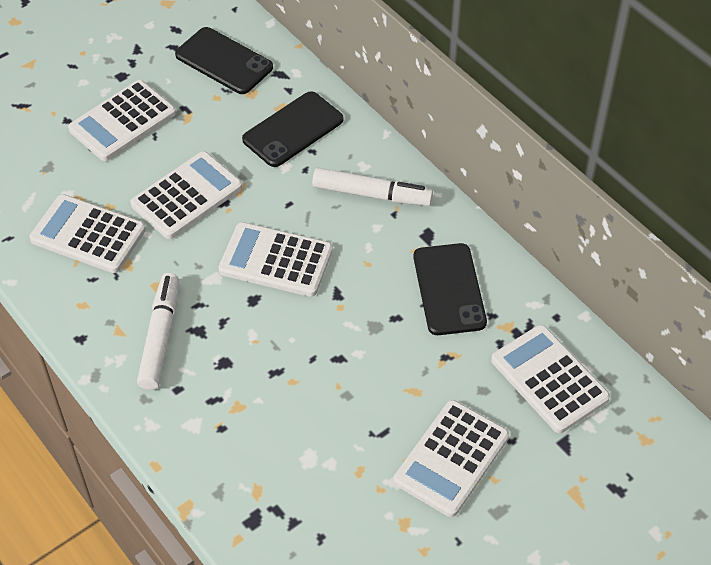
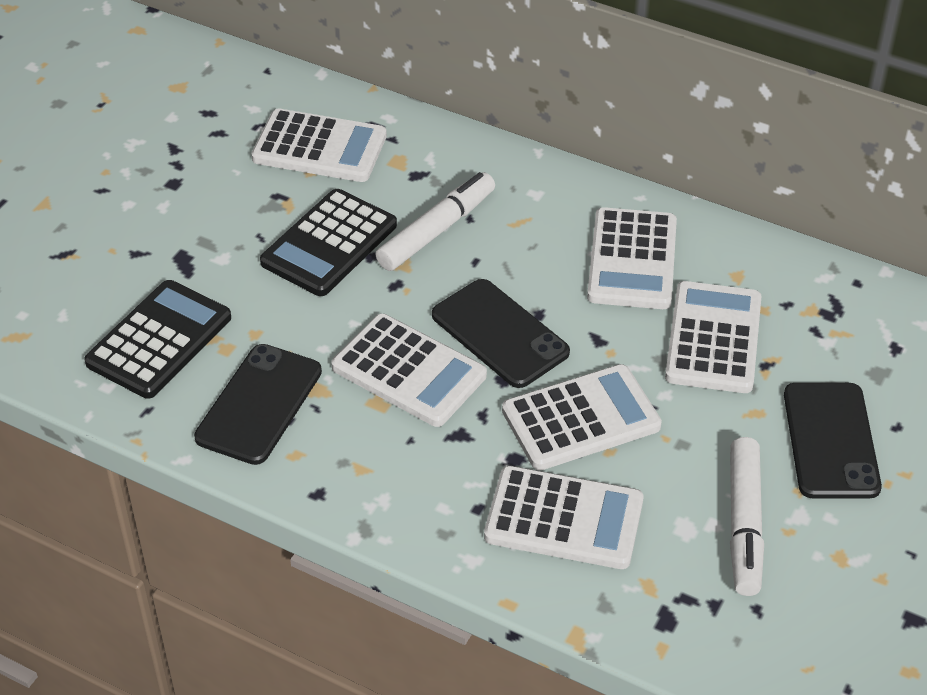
black calculator: none = 0 -> [84,280,231,399] [260,189,397,296] = 2

